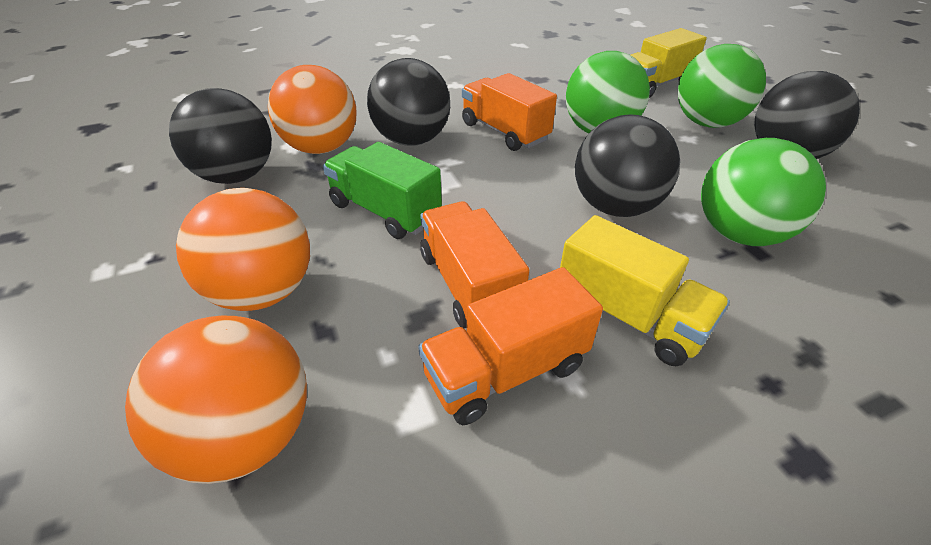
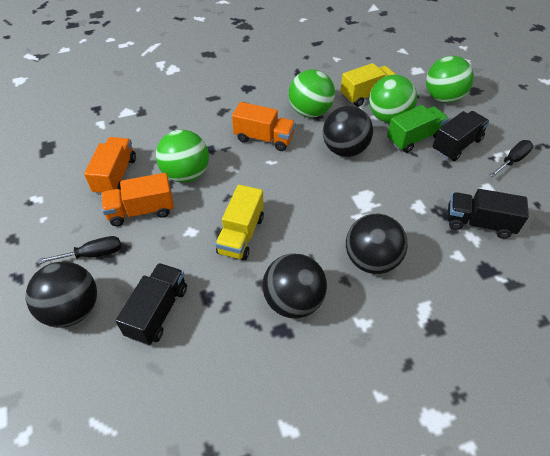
black screwdriver: none = 0 -> [38,236,121,264] [490,140,533,178] = 2
black truck: none = 0 -> [115,263,187,345] [432,111,490,161] [448,189,529,239] = 3
green ball: [566,51,650,133] [678,44,766,128] [701,138,826,246] = 3 -> [156,130,209,183] [289,69,335,118] [369,75,417,123] [426,56,474,103] = 4
orange ball: [125,316,307,484] [176,188,310,311] [268,65,356,154] = 3 -> none = 0

